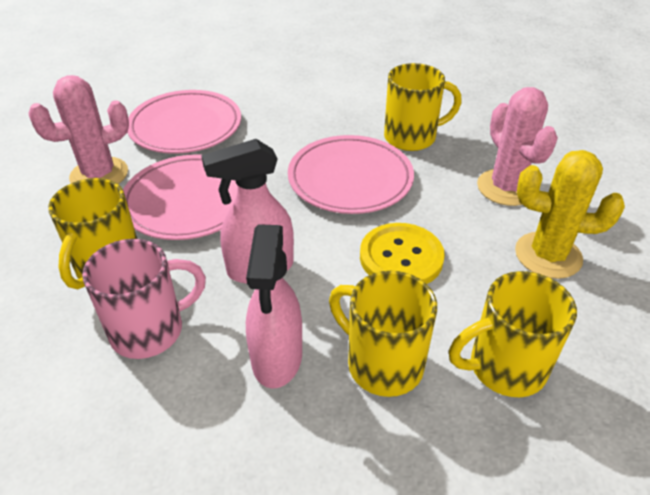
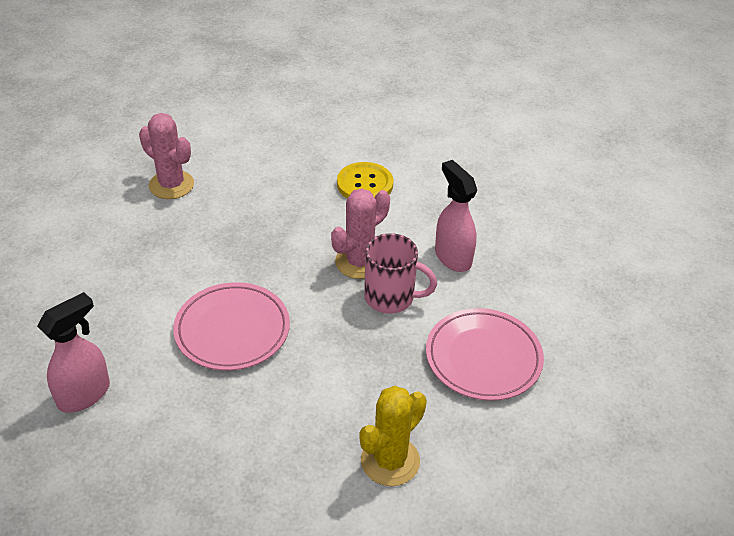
pink plate: [123,154,238,240] [127,90,241,154] [288,135,414,214] = 3 -> [173,282,290,371] [426,308,544,401] = 2
yellow mug: [48,178,137,289] [329,271,437,397] [384,63,462,151] [449,271,577,397] = 4 -> none = 0

